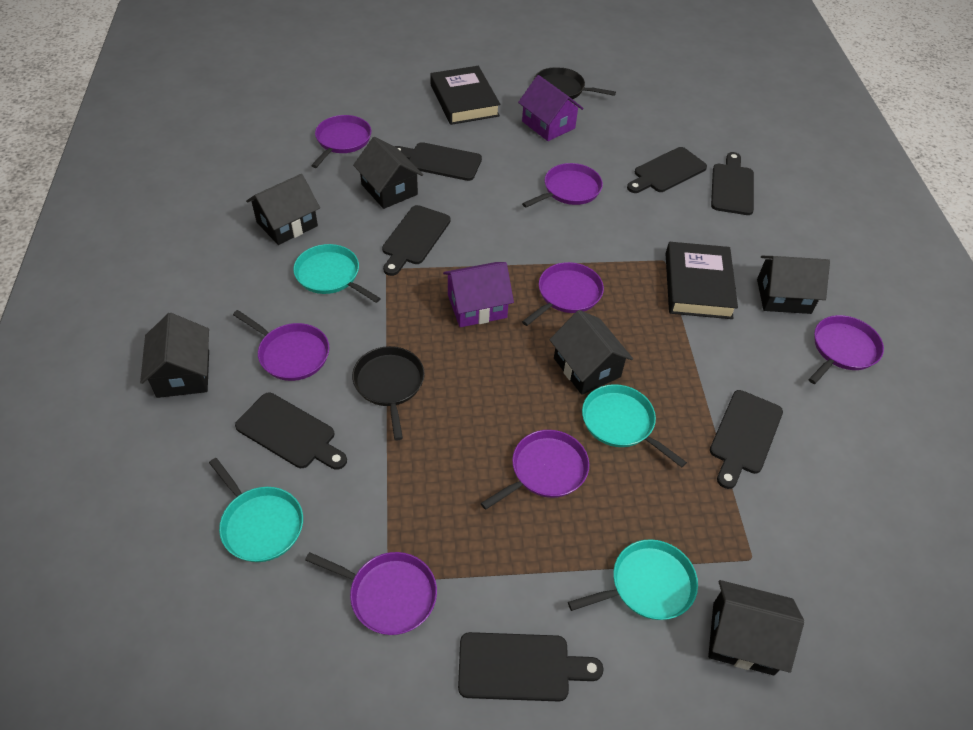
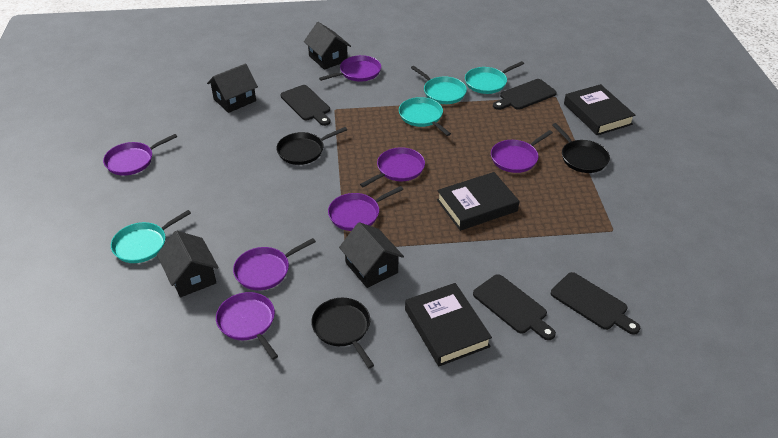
black book: [430,66,500,125] [666,242,738,319] = 2 -> [405,283,492,366] [437,172,519,231] [564,84,635,135] = 3
black cutting board: [235,393,347,470] [382,205,451,276] [395,142,482,181] [458,632,604,701] [627,147,707,193] [710,390,783,489] [711,152,754,215] = 7 -> [281,85,330,126] [473,274,556,340] [493,79,557,110] [551,272,640,335] = 4
black house: [140,313,209,398] [246,174,320,245] [353,137,423,209] [549,310,633,395] [708,580,804,675] [757,256,830,314] = 6 -> [157,231,219,297] [207,63,258,113] [304,22,351,70] [339,222,404,288] = 4
black pan: [352,346,425,440] [534,67,616,99] = 2 -> [276,127,347,165] [311,298,374,368] [552,123,610,173] = 3
purple house: [443,262,514,327] [518,75,583,141] = 2 -> none = 0

